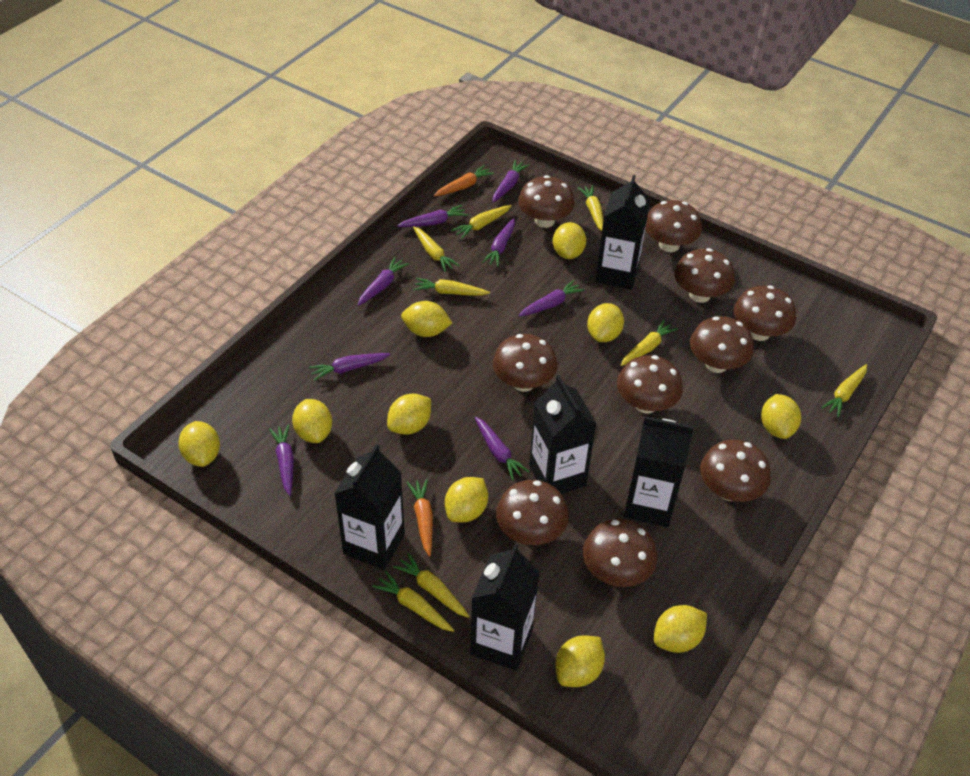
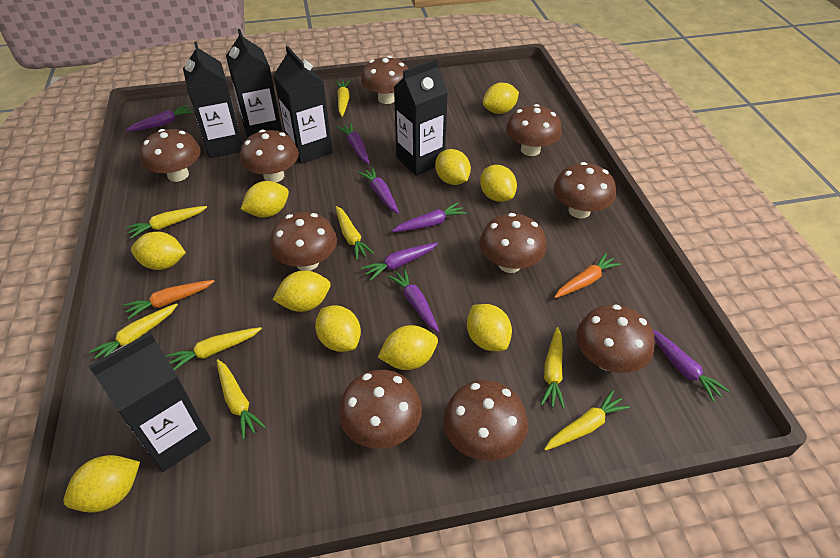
purple carrot: [269,425,294,496] [309,353,390,381] [358,257,409,306] [397,205,468,227] [475,417,530,481] [482,218,515,267] [492,160,529,203] [518,280,585,317] = 8 -> [126,105,194,131] [337,123,369,164] [358,167,399,214] [361,243,438,281] [388,268,440,333] [392,202,467,232] [653,330,729,402] = 7

